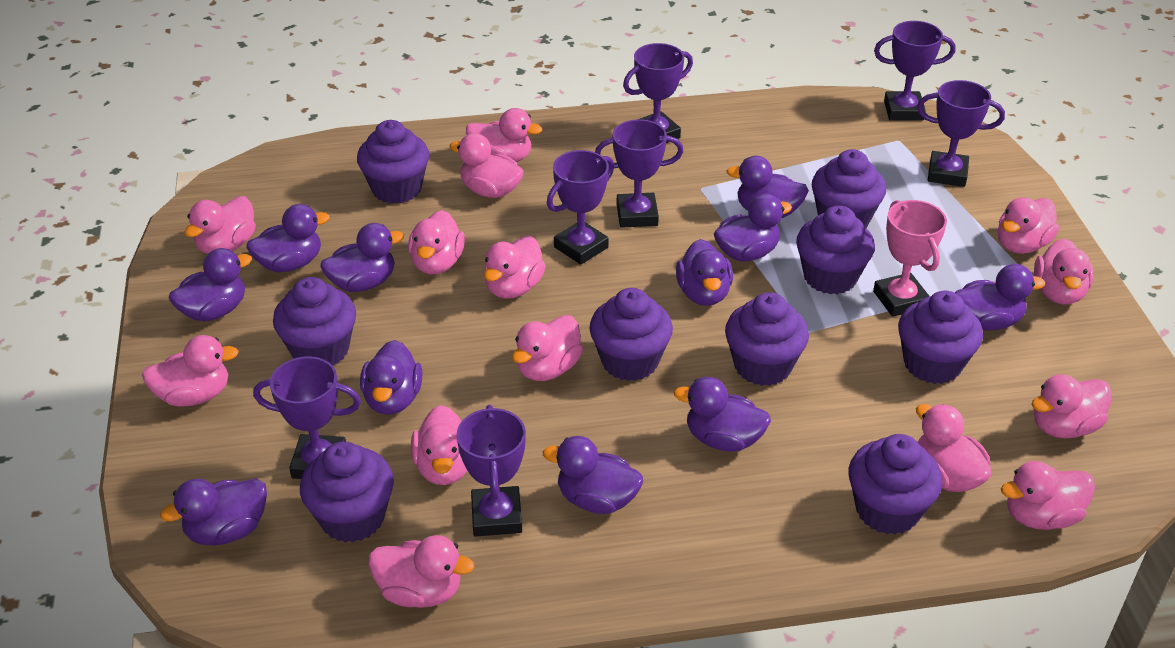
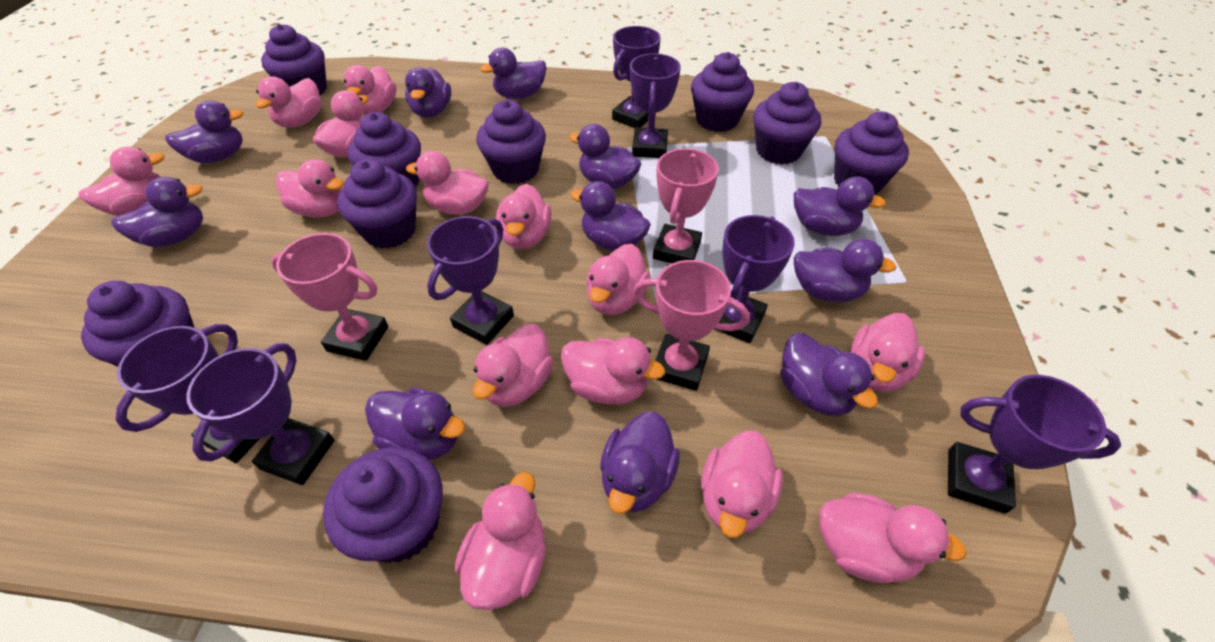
pink trophy: [873,200,947,317] = 1 -> [271,233,389,361] [633,260,750,391] [653,148,719,263] = 3

